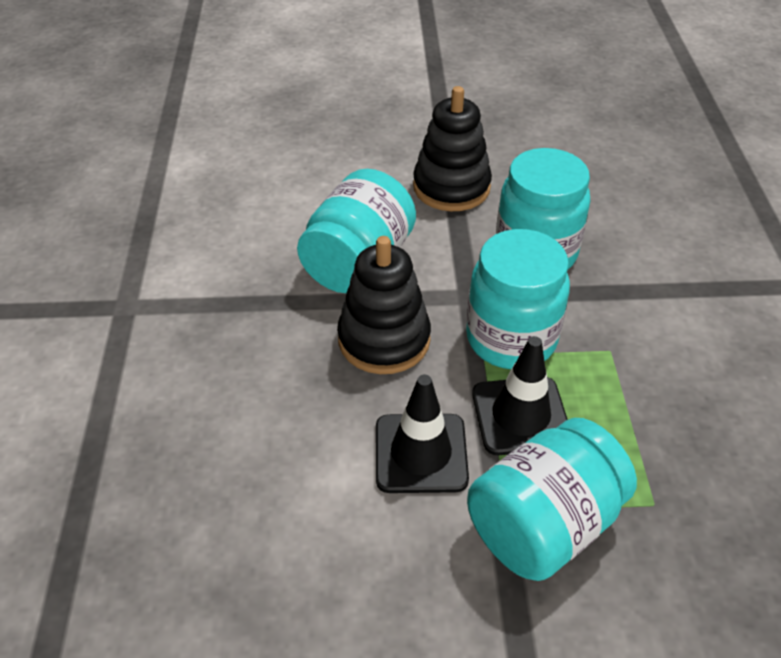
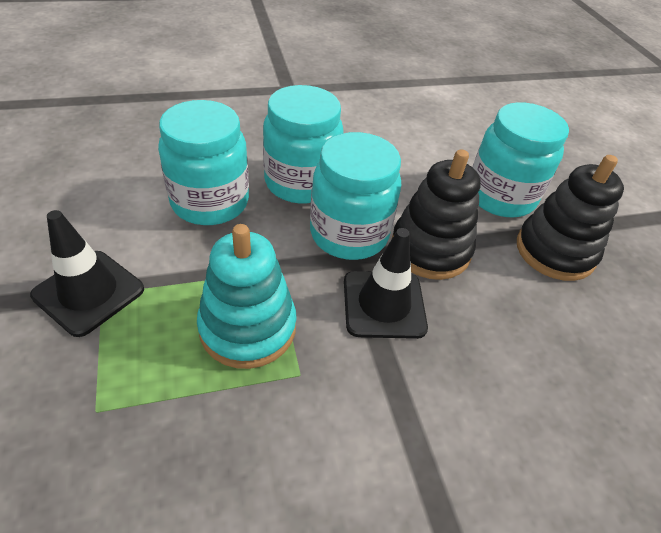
turquoise stacking toy: none = 0 -> [197,224,297,369] = 1

